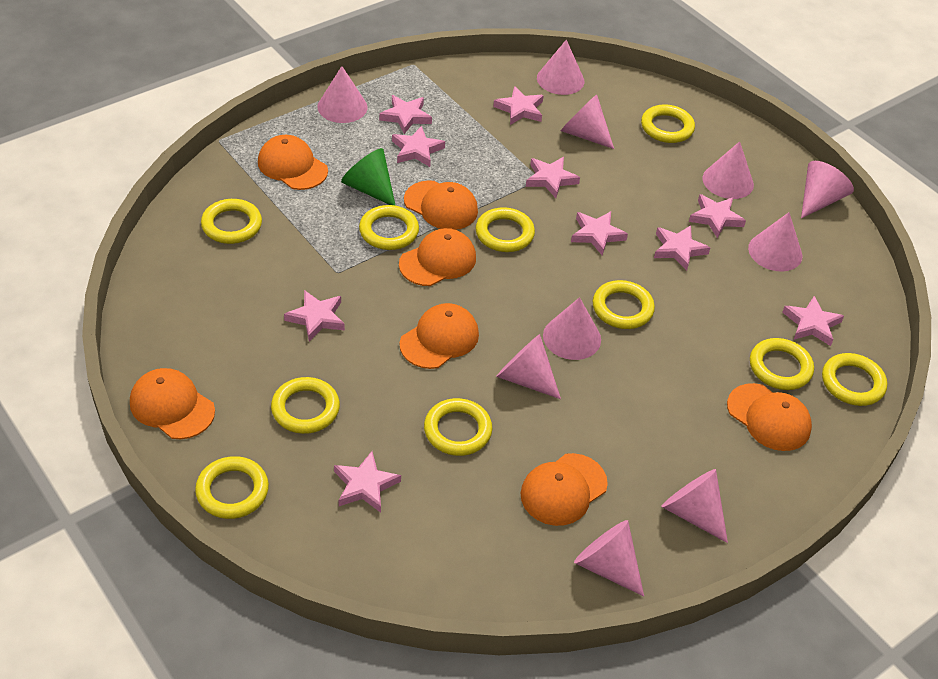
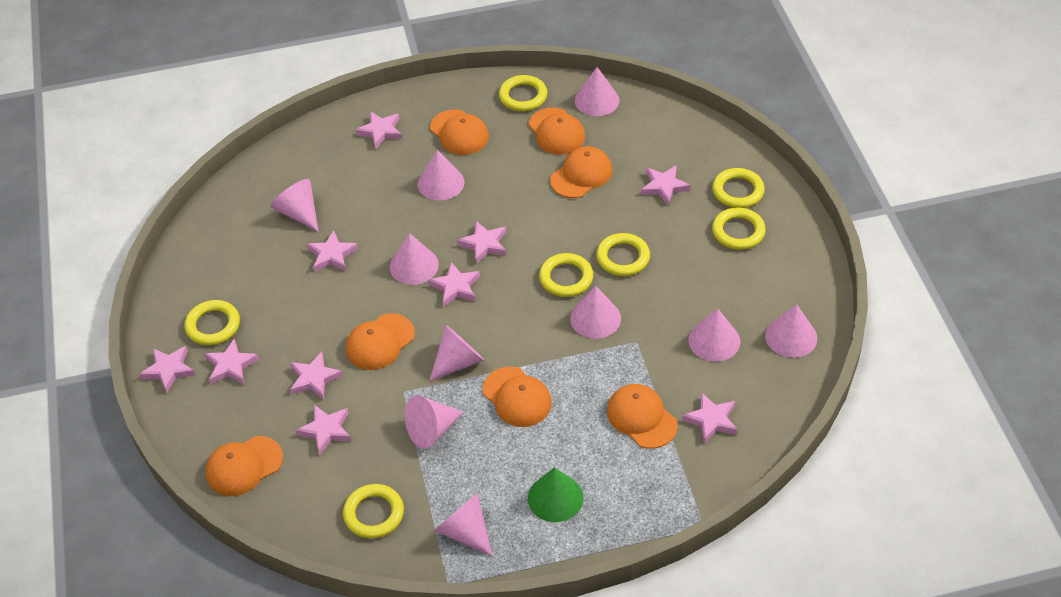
yellow ring: [195,456,269,519] [201,199,262,244] [271,377,340,434] [359,205,419,250] [424,398,492,456] [476,207,535,252] [593,280,655,329] [641,104,695,143] [750,338,814,390] [822,353,887,406] = 10 -> [185,300,240,345] [343,484,404,538] [499,75,547,111] [539,253,593,297] [596,233,650,276] [712,168,765,208] [712,208,766,250] = 7

